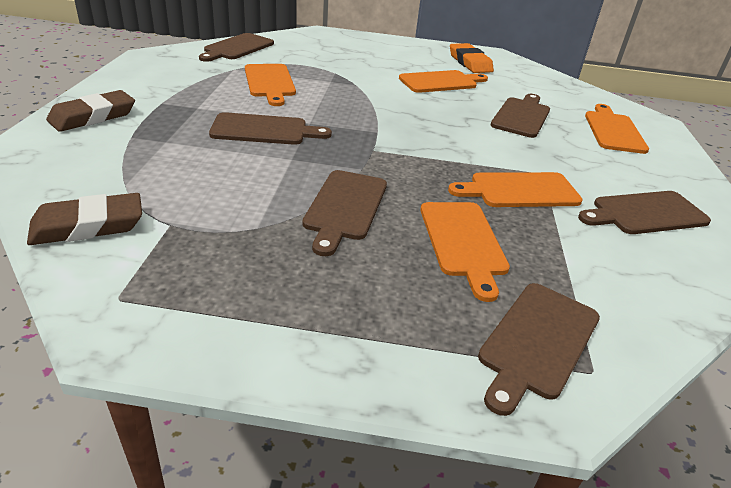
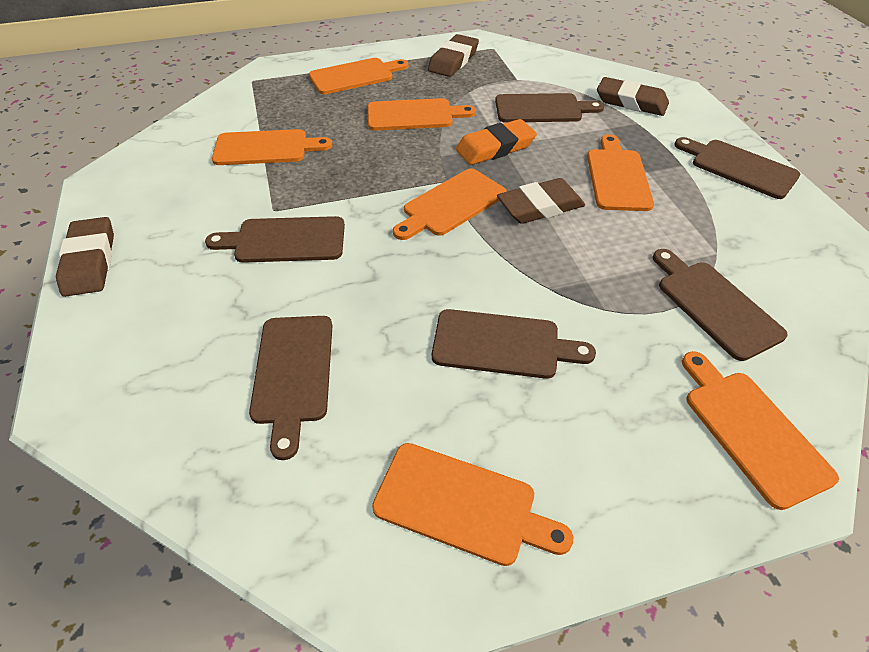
brown eraser: [27,193,142,245] [46,90,135,132] = 2 -> [56,217,114,297] [428,34,479,77] [497,178,585,224] [597,77,669,116] = 4
orange cutting board: [245,64,296,106] [399,70,488,93] [420,202,510,302] [448,172,583,207] [585,104,649,154] = 5 -> [212,129,332,165] [309,58,408,94] [368,98,476,131] [372,443,573,566] [393,169,507,240] [587,134,654,211] [682,351,839,510] = 7

